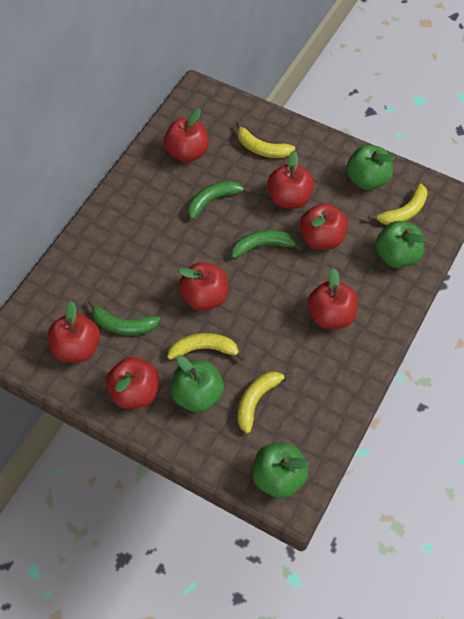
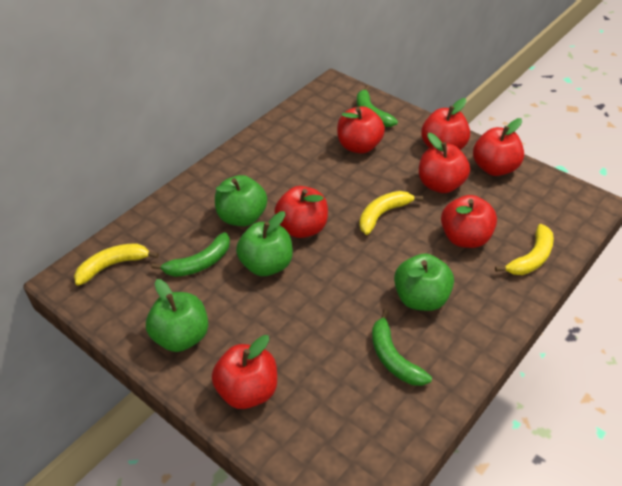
yellow banana: [167,333,246,361] [236,121,295,158] [238,371,293,434] [369,184,428,225] = 4 -> [74,243,159,286] [359,191,423,235] [495,224,554,275] = 3

